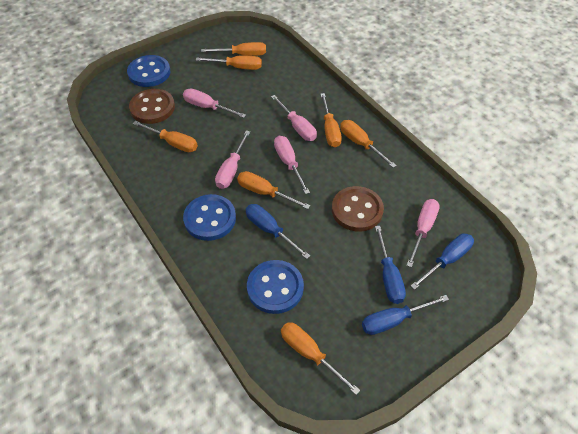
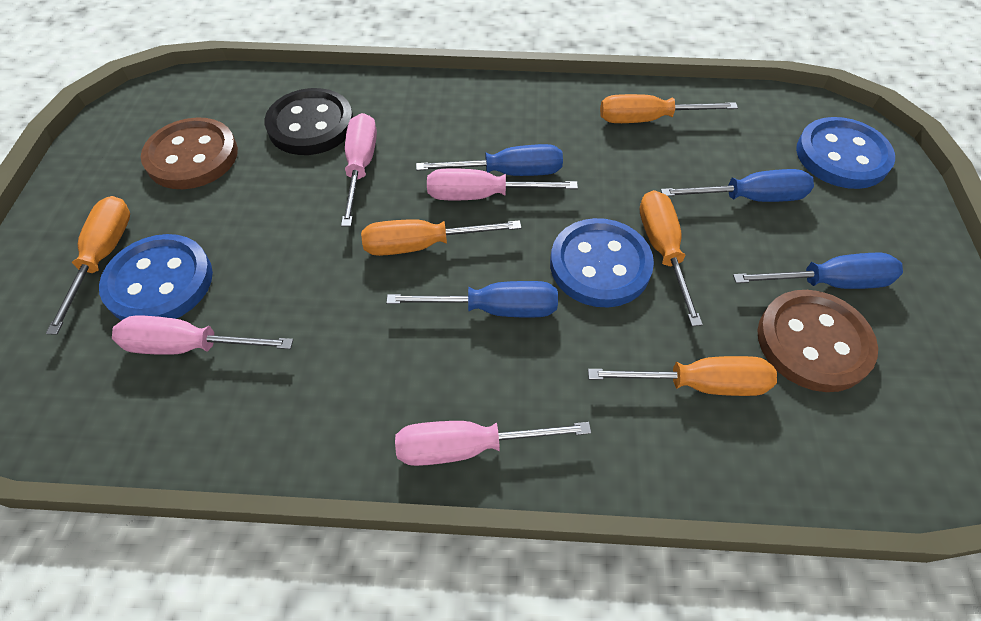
black button: none = 0 -> [264,88,353,155] = 1
orange screwdriver: [133,121,198,152] [196,55,262,70] [201,42,266,56] [237,171,310,209] [281,322,360,395] [320,93,342,147] [340,120,397,168] = 7 -> [46,196,130,335] [361,219,521,256] [588,356,777,396] [600,94,738,123] [640,190,703,327] = 5
pink screwdriver: [183,89,246,118] [215,131,250,189] [271,95,317,141] [274,136,310,194] [406,199,440,268] = 5 -> [112,316,293,355] [341,113,377,227] [395,421,591,466] [427,168,578,200] = 4

